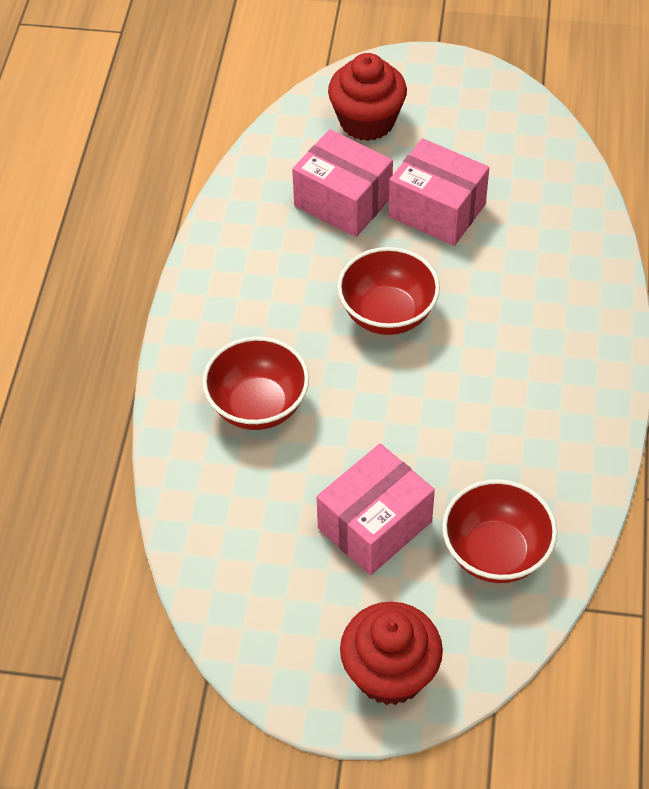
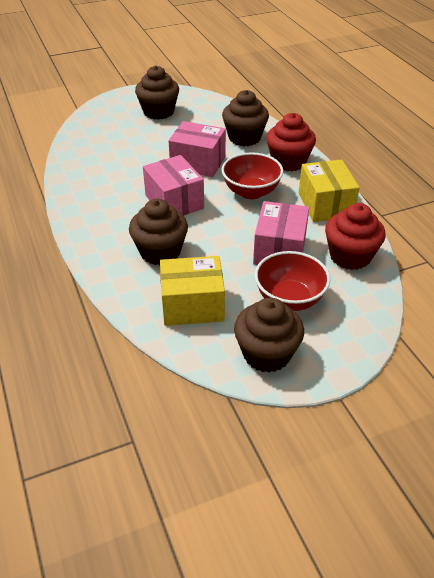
brown cupcake: none = 0 -> [129,199,188,265] [135,66,179,120] [222,90,269,146] [234,298,304,373] = 4
red bowl: [202,336,309,430] [337,247,440,335] [442,479,557,583] = 3 -> [221,152,283,199] [255,251,330,311] = 2
yellow box: none = 0 -> [160,256,225,326] [299,160,360,222] = 2

